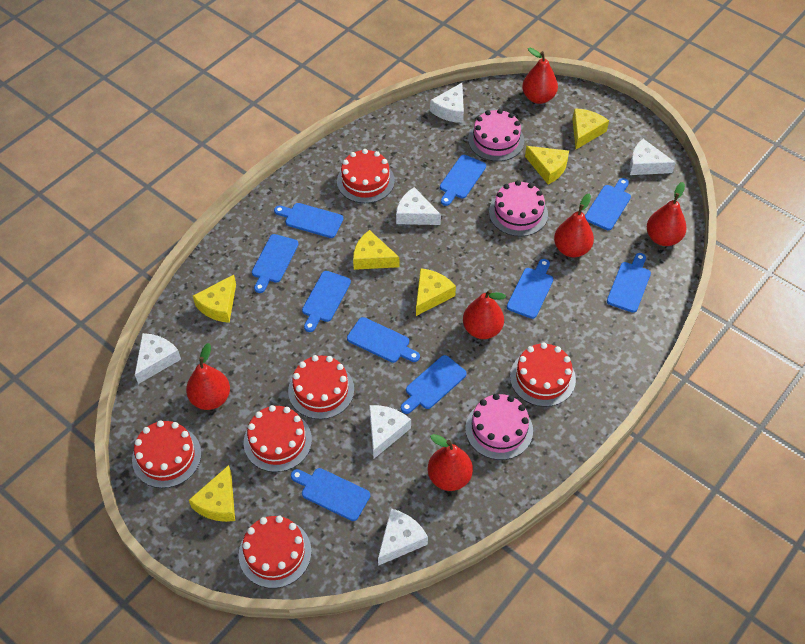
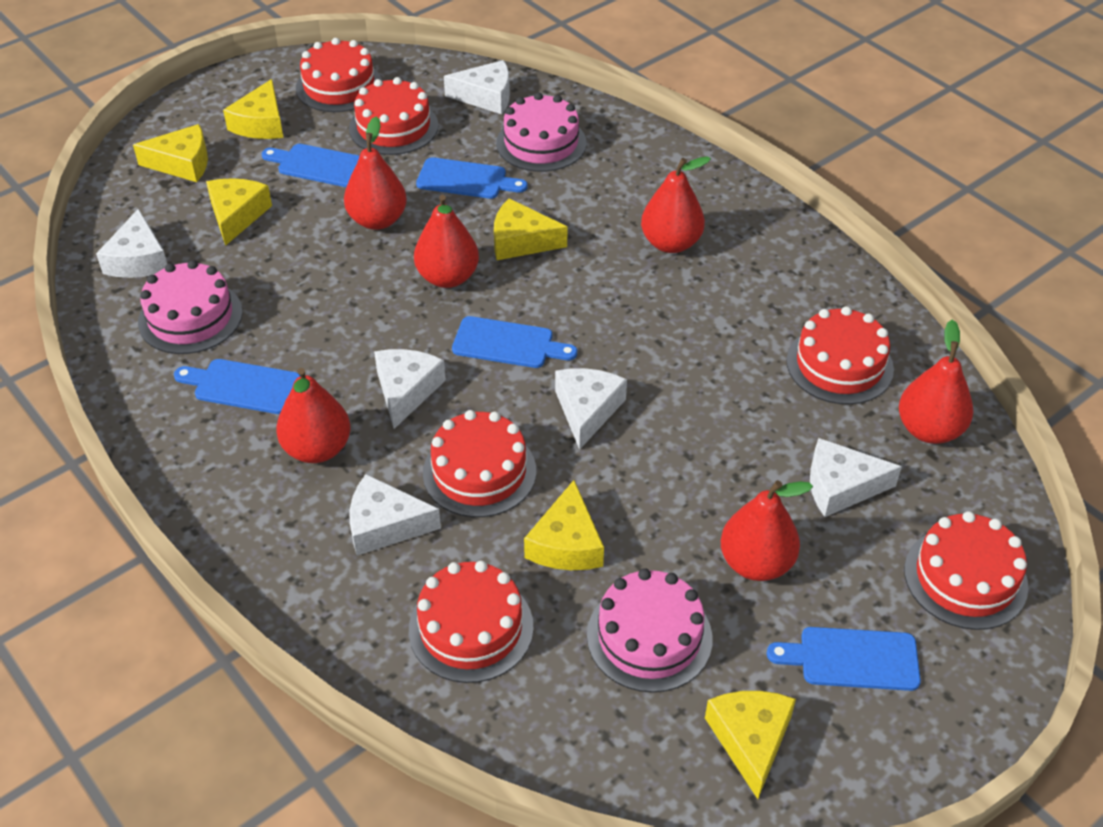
blue cutting board: [252,234,299,293] [274,203,343,238] [291,468,370,521] [302,271,351,332] [347,317,420,363] [401,355,467,414] [440,155,486,206] [507,259,553,319] [585,178,631,230] [607,253,651,313] = 10 -> [174,359,300,414] [261,144,359,187] [416,157,527,199] [452,316,577,368] [767,627,921,691] = 5

